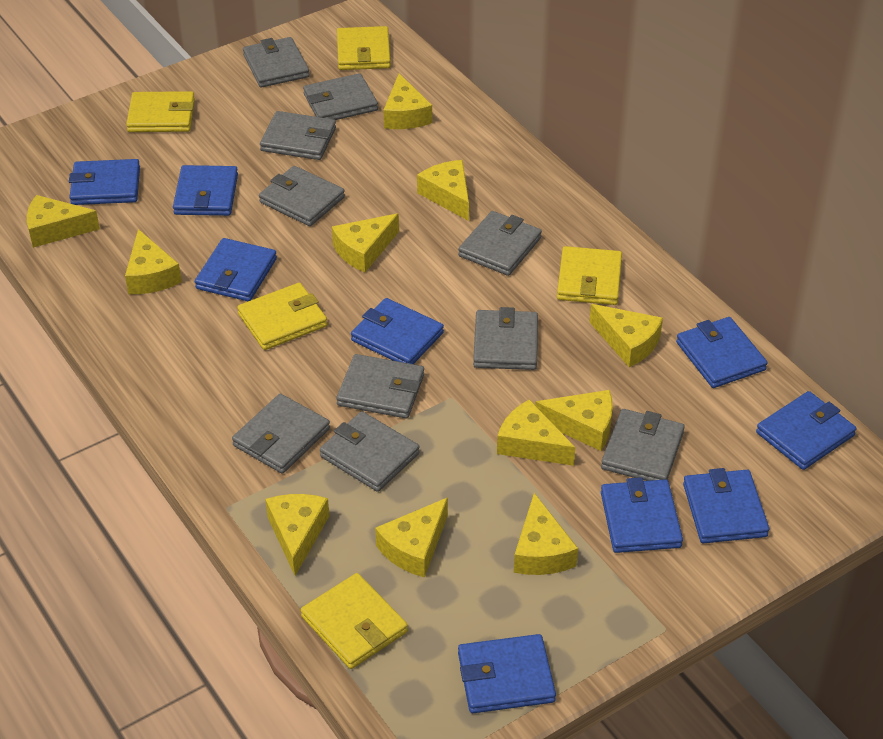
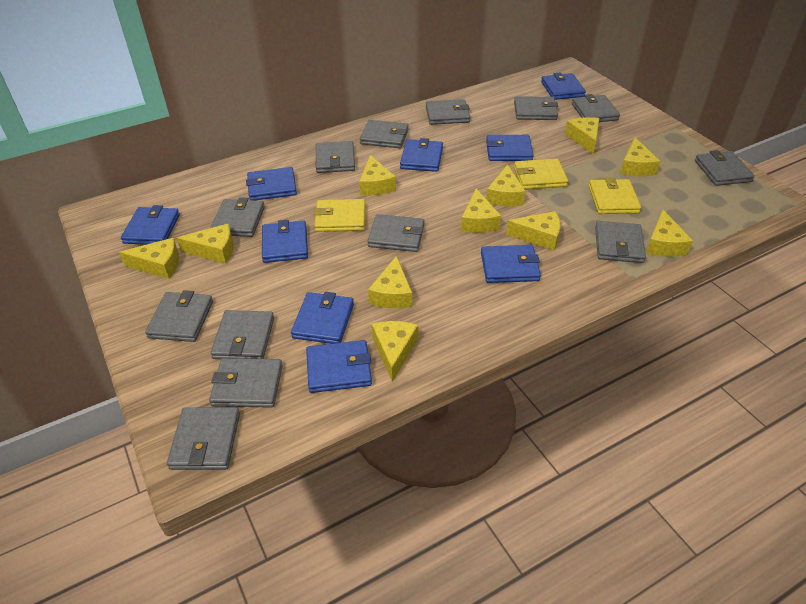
grey wallet: [232,394,330,474] [243,37,310,88] [259,166,345,226] [260,111,336,160] [303,73,378,120] [320,411,420,492] [337,354,424,418] [458,211,542,276] [473,307,538,370] [601,409,685,481] = 10 -> [145,290,213,342] [167,407,240,470] [209,358,283,408] [210,197,265,237] [211,310,274,359] [316,141,355,173] [360,120,409,148] [367,214,424,252] [426,99,470,125] [514,96,558,120] [572,94,620,122] [595,221,646,263] [695,150,755,186] = 13
yellow wallet: [126,91,195,132] [237,283,327,350] [301,573,408,669] [337,26,391,70] [557,246,622,305] = 5 -> [314,199,365,232] [514,159,568,190] [589,177,641,214] = 3

